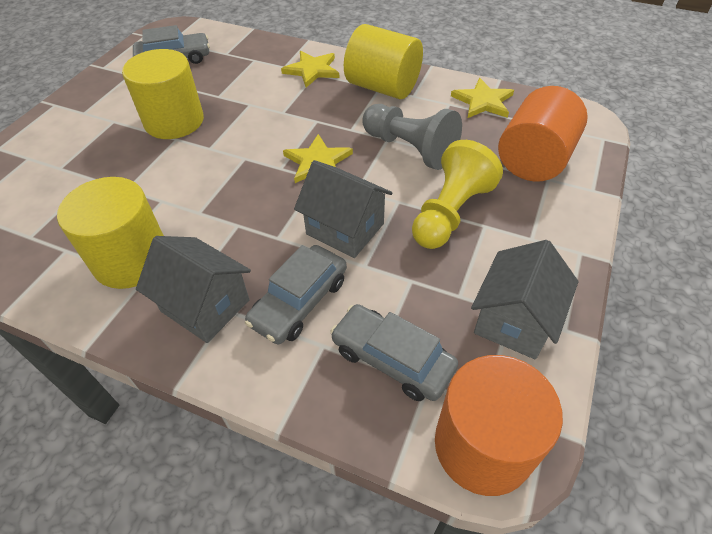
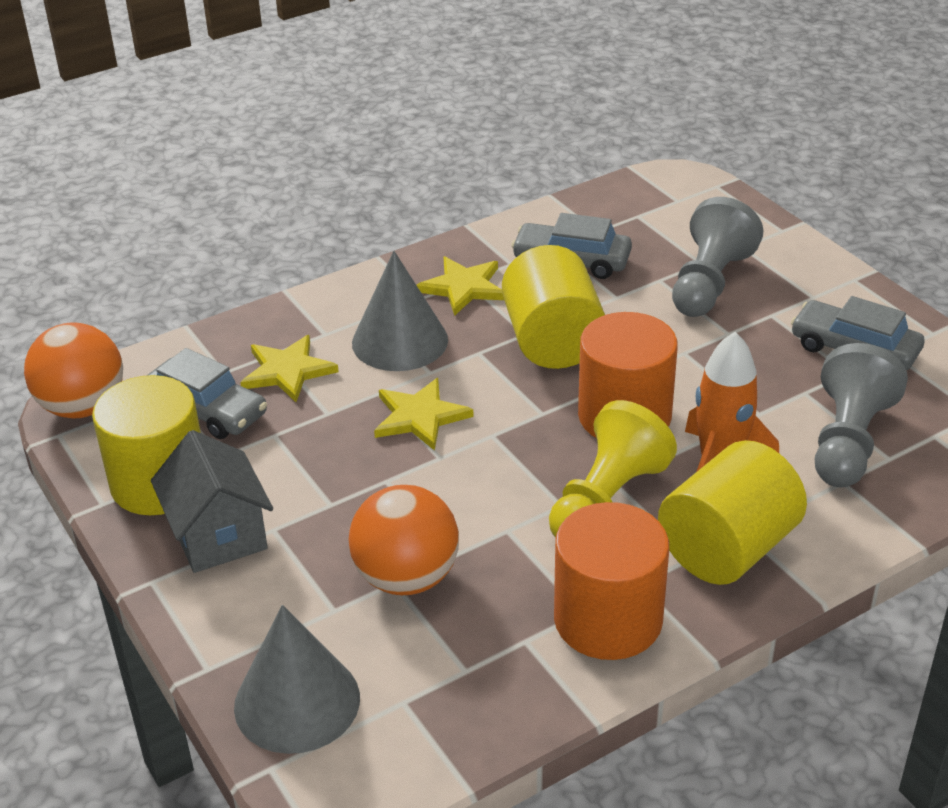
grey cone: none = 0 -> [234,605,360,754] [352,251,448,371] = 2
grey house: [136,236,251,343] [294,160,393,258] [471,240,578,359] = 3 -> [151,430,273,573] = 1
grey pawn: [362,104,462,170] = 1 -> [672,197,763,317] [815,343,908,488] = 2
orange ball: none = 0 -> [24,322,123,418] [349,485,459,595] = 2
orange rocket: none = 0 -> [685,332,779,472] = 1

